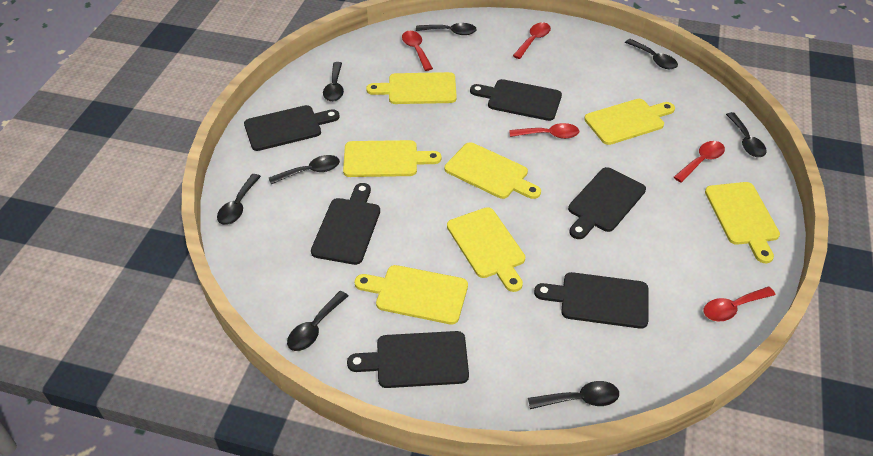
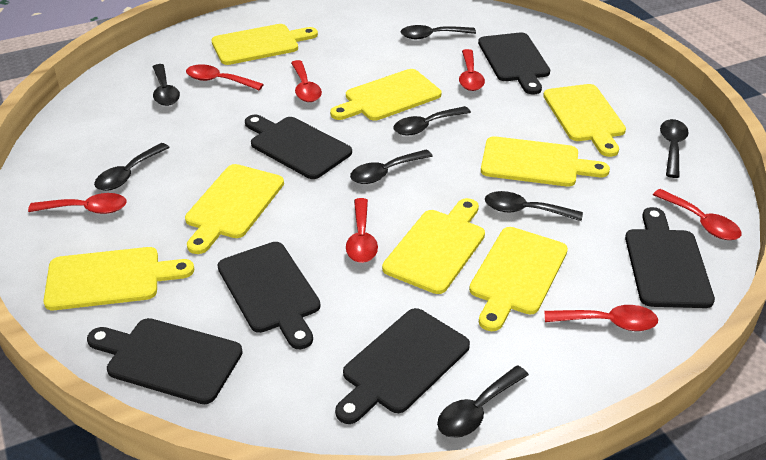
red spoon: [402,31,433,71] [509,123,579,139] [513,22,551,59] [674,141,725,182] [704,287,776,321] = 5 -> [28,193,127,214] [186,64,264,90] [291,60,322,102] [346,198,378,263] [459,49,485,91] [544,305,658,331] [653,189,741,240] = 7
yellow cutting board: [343,140,441,177] [354,265,468,325] [366,72,457,104] [445,142,541,199] [447,207,526,292] [584,99,675,145] [705,182,780,263] = 7 -> [43,247,194,310] [185,164,284,254] [211,24,318,65] [330,69,441,121] [382,198,485,294] [469,227,568,331] [481,136,610,187] [543,84,626,157] = 8

